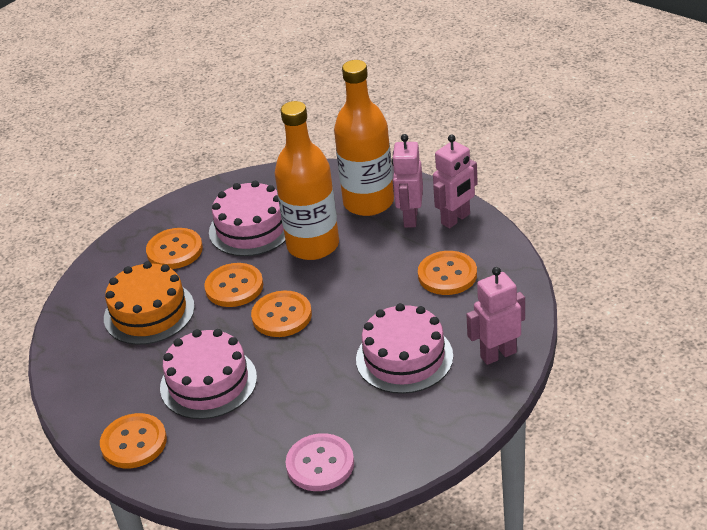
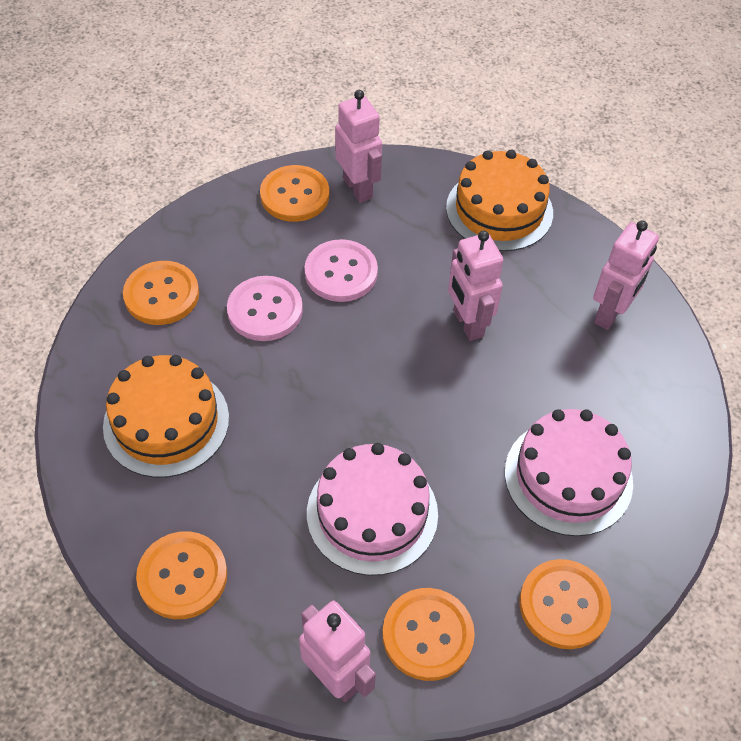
orange bottle: [275,101,339,260] [334,60,394,216] = 2 -> none = 0
orange cake: [104,261,195,345] = 1 -> [103,355,229,478] [446,150,553,251] = 2
pink button: [286,433,354,491] = 1 -> [227,276,303,341] [305,239,378,302] = 2
pink cake: [160,329,257,419] [209,181,285,256] [356,303,453,394] = 3 -> [307,443,438,576] [505,409,633,536] = 2
pink robot: [392,134,423,227] [433,135,478,228] [466,267,525,365] = 3 -> [299,601,376,702] [335,90,382,203] [448,230,504,341] [593,220,659,330] = 4

